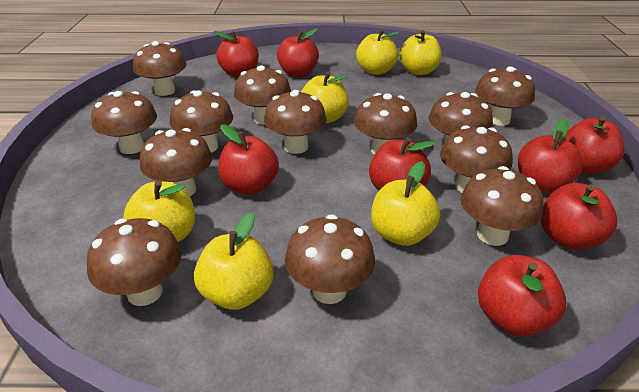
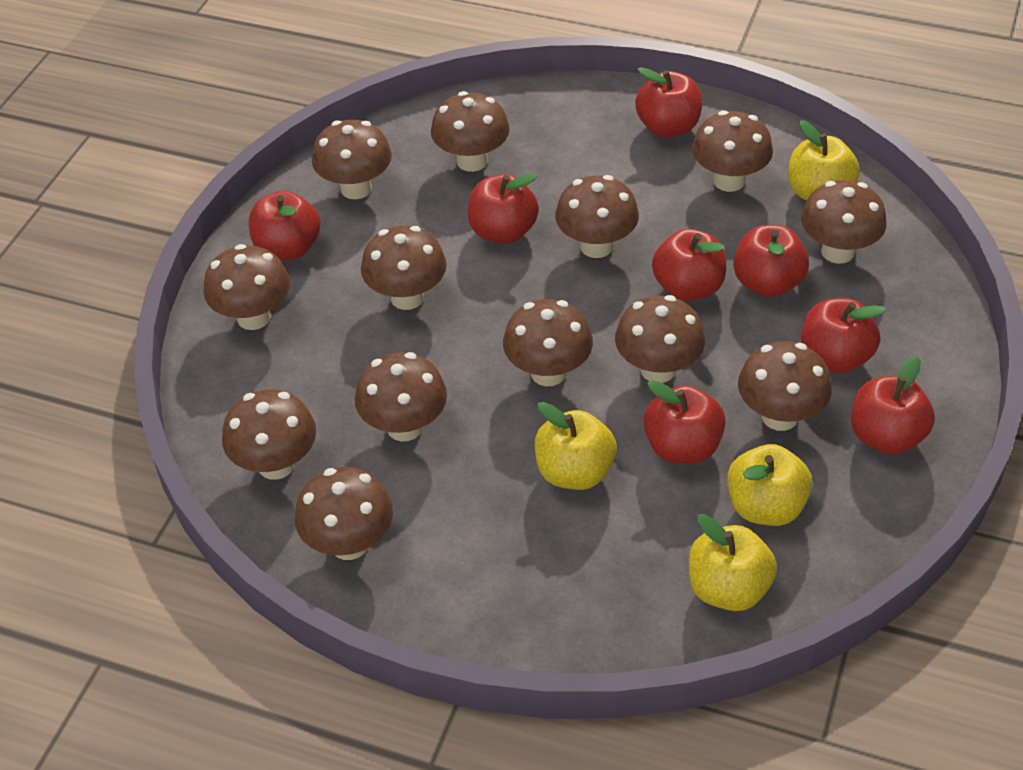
yellow apple: [123,180,195,242] [194,212,274,310] [301,71,349,124] [356,29,399,75] [371,161,440,246] [399,30,441,75] = 6 -> [535,402,617,490] [689,514,777,611] [727,444,813,526] [788,120,860,201] = 4

